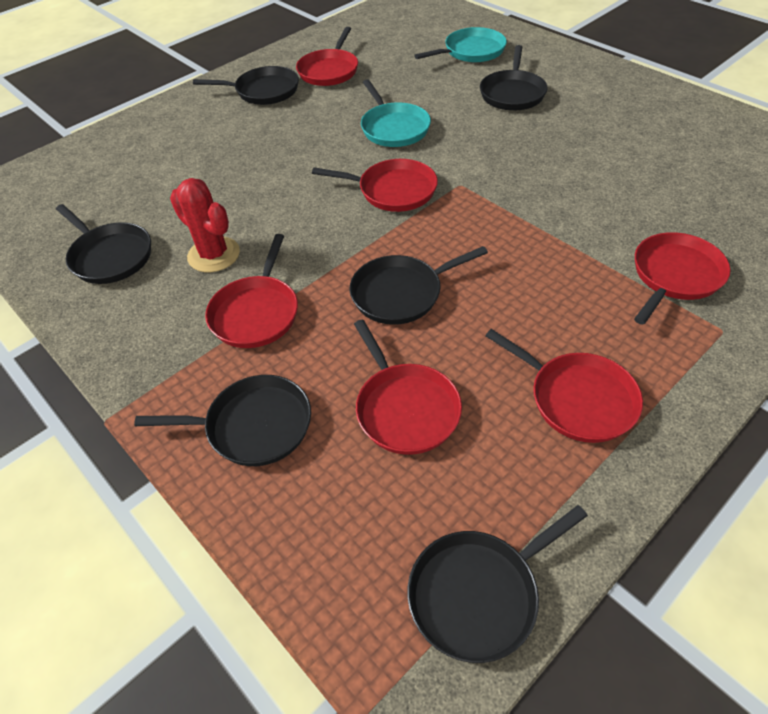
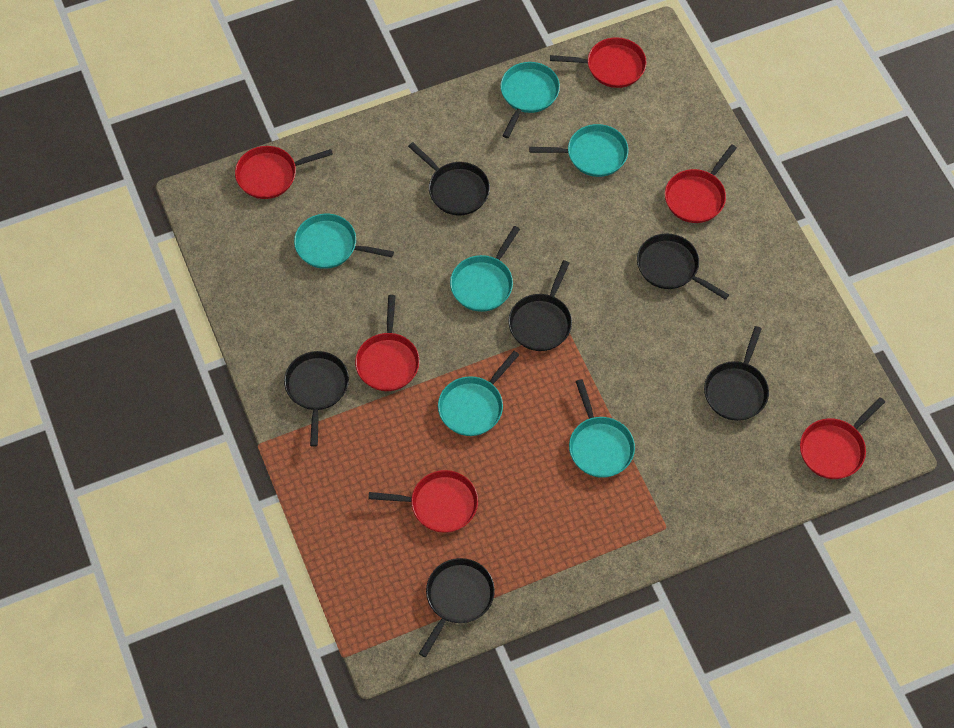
red cactus: [170,178,240,272] = 1 -> none = 0
turquoise pan: [361,79,431,147] [414,27,507,62] = 2 -> [294,214,394,269] [438,351,519,436] [450,226,520,312] [500,62,560,138] [529,124,628,177] [569,379,635,478] = 6

